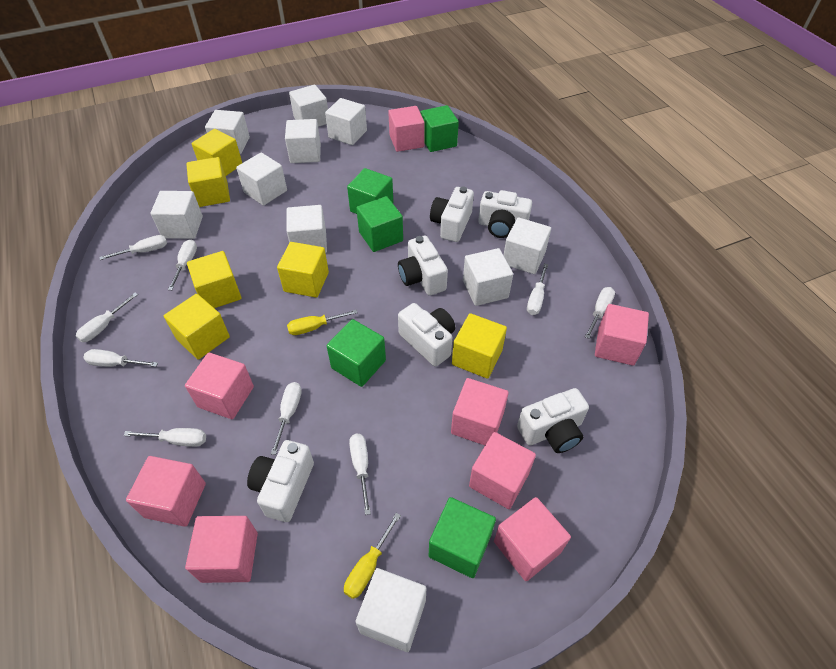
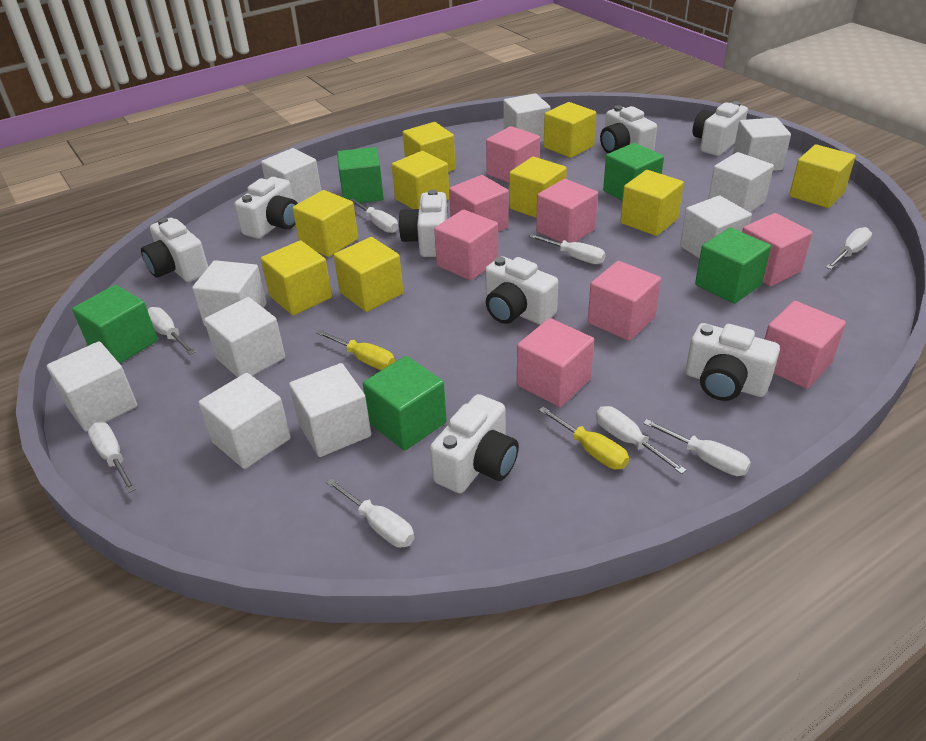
white camera: [247,440,314,522] [398,235,448,296] [398,303,455,366] [430,186,474,242] [478,190,532,238] [517,388,589,453] = 6 -> [141,217,208,282] [234,177,298,239] [399,189,448,257] [430,394,519,493] [485,256,558,325] [600,105,657,153] [685,323,780,401] [692,101,748,156] = 8
white screwdriver: [76,293,138,342] [83,349,158,367] [99,235,167,260] [123,428,206,447] [168,239,197,290] [271,382,302,455] [349,434,371,515] [527,263,548,315] [585,287,615,339] = 9 -> [88,422,136,493] [148,307,195,355] [326,478,414,548] [349,198,398,233] [529,234,606,264] [596,406,687,474] [643,419,751,476] [826,227,872,269] = 8
yellow cube: [164,294,230,360] [186,157,230,207] [187,251,241,308] [192,129,242,176] [277,242,329,298] [452,313,507,379] = 6 -> [260,240,332,316] [292,190,358,257] [334,237,403,312] [392,151,449,209] [403,122,455,172] [509,157,567,218] [544,102,596,158] [620,170,684,236] [789,145,856,208] = 9

